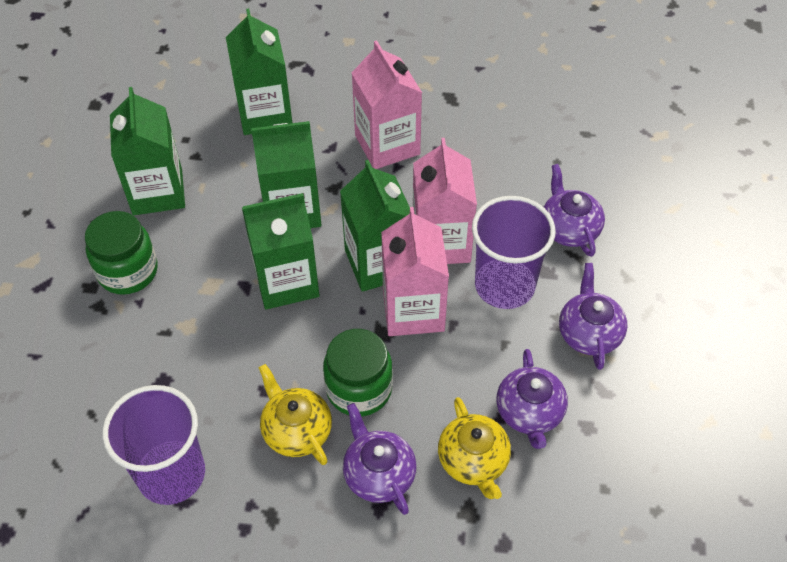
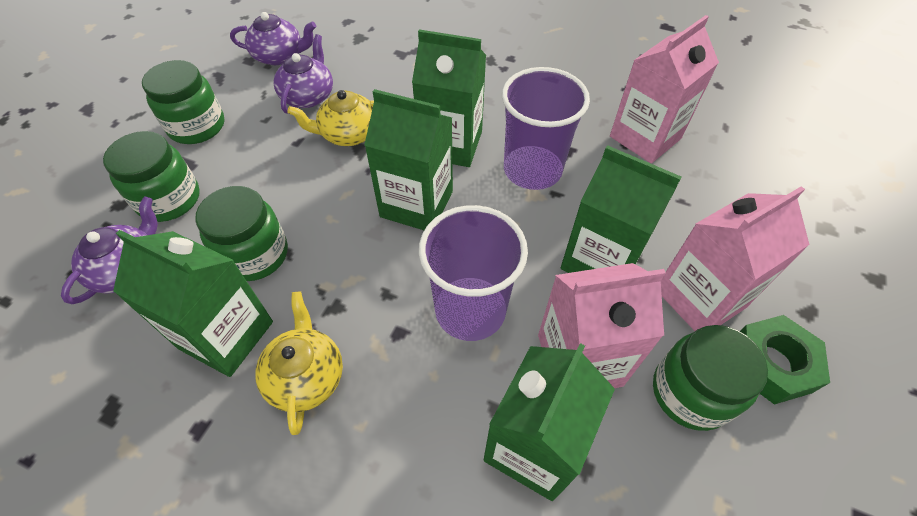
green jar: [85,211,157,295] [323,329,393,416] = 2 -> [103,131,200,222] [142,60,225,144] [195,186,288,281] [653,325,768,431] = 4
green nut: none = 0 -> [740,315,830,405] = 1
purple teapot: [343,403,417,515] [497,349,568,449] [544,164,605,257] [559,263,627,370] = 4 -> [61,196,158,304] [230,12,316,65] [274,34,333,114] = 3

